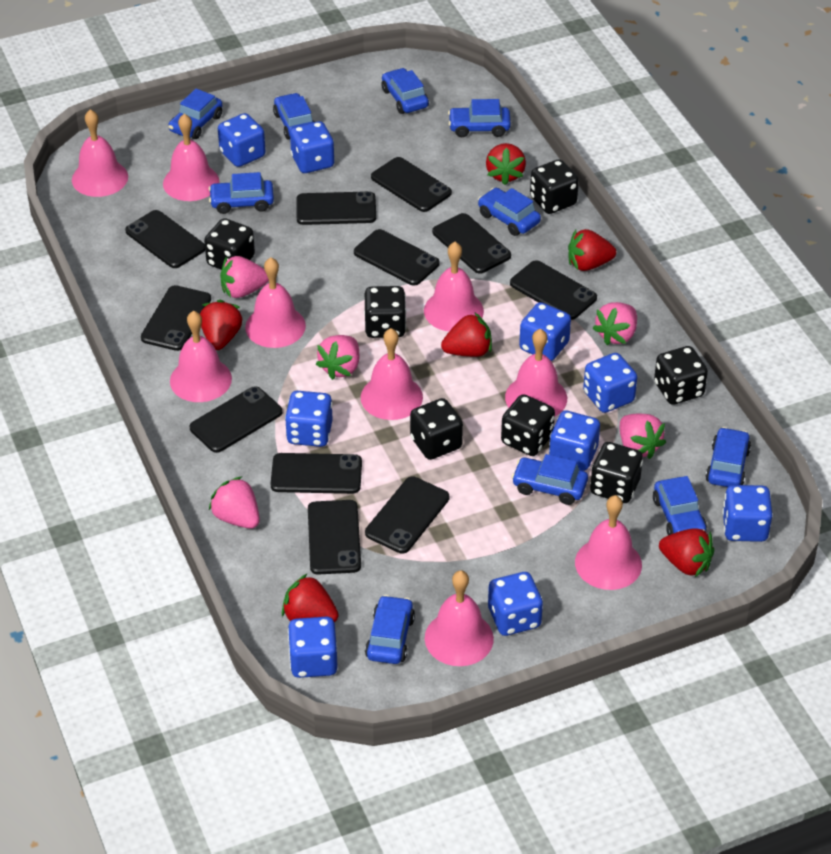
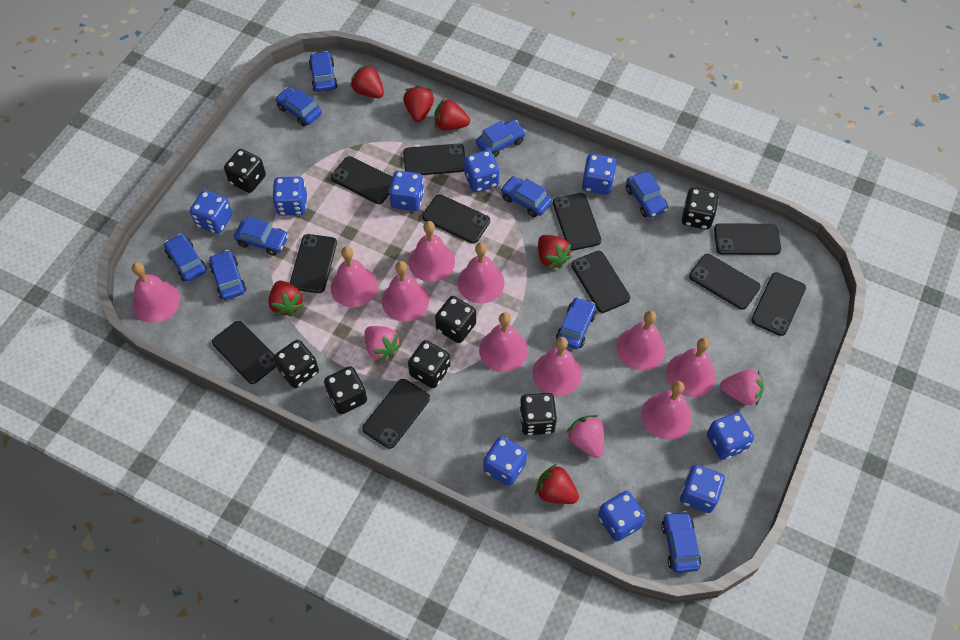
pink bell: [72,109,128,197] [163,114,220,201] [170,311,232,402] [245,257,306,348] [361,328,423,420] [424,242,484,331] [425,570,494,666] [505,329,567,416] [575,495,642,590] = 9 -> [132,262,180,323] [331,247,378,307] [382,261,429,322] [409,221,455,282] [457,243,505,303] [479,312,528,372] [533,337,582,396] [616,310,665,371] [642,381,692,440] [666,338,716,397] = 10
pink strawberry: [209,476,260,529] [220,256,269,298] [316,335,359,380] [593,302,637,345] [620,414,666,459] = 5 -> [365,326,402,362] [566,415,604,458] [720,370,764,406] = 3

